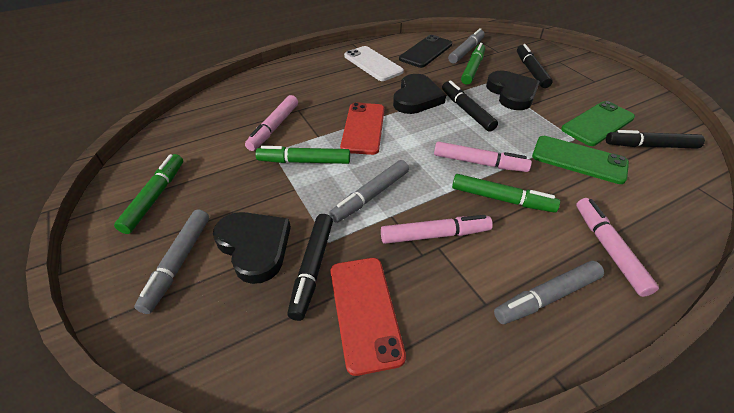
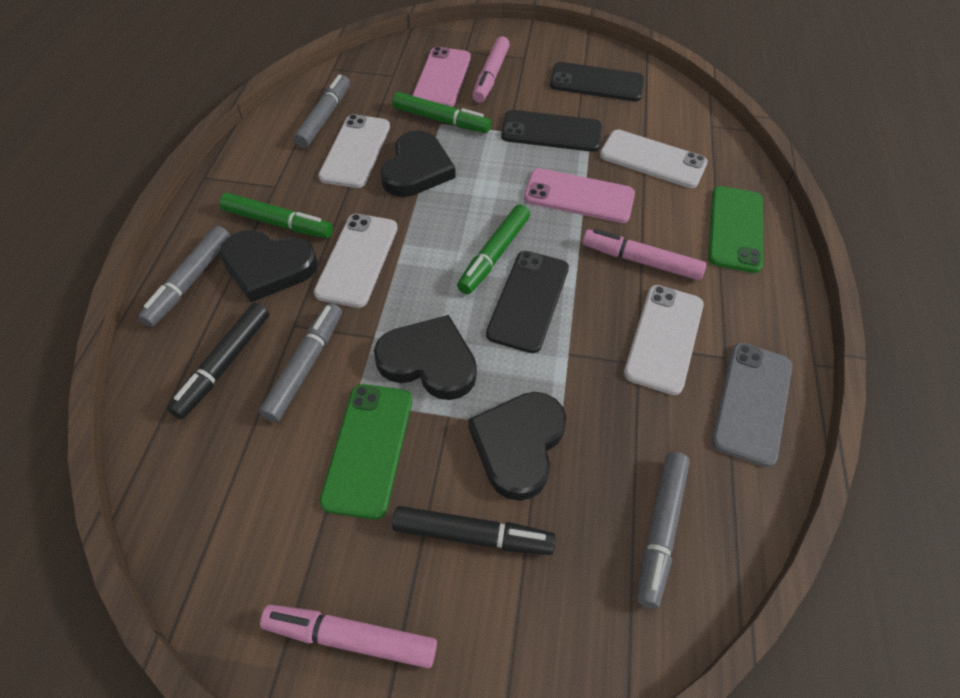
black heart: [213,212,291,284] [393,74,446,114] [486,71,540,110] = 3 -> [220,230,318,302] [374,315,477,400] [380,130,455,197] [468,392,566,501] = 4
black marker: [287,214,333,321] [442,80,498,132] [517,44,553,88] [606,130,705,149] = 4 -> [167,303,269,419] [392,506,556,555] = 2
black phone: [399,35,452,68] = 1 -> [486,251,569,353] [501,110,602,152] [550,62,644,102] = 3
green marker: [114,154,183,234] [255,146,350,164] [452,174,560,213] [461,43,485,85] = 4 -> [219,193,333,238] [392,92,491,133] [457,204,530,294] = 3
grey phone: none = 0 -> [712,343,792,467] = 1
pink marker: [245,95,298,151] [381,215,493,244] [434,141,532,172] [576,198,659,297] = 4 -> [260,605,437,668] [472,36,510,103] [583,229,707,280] = 3
pink phone: none = 0 -> [412,47,471,107] [524,168,635,223] = 2
red phone: [330,258,406,376] [340,102,384,155] = 2 -> none = 0
white phone: [344,46,404,81] = 1 -> [314,214,398,308] [318,114,390,188] [600,130,708,188] [624,285,704,395] = 4

